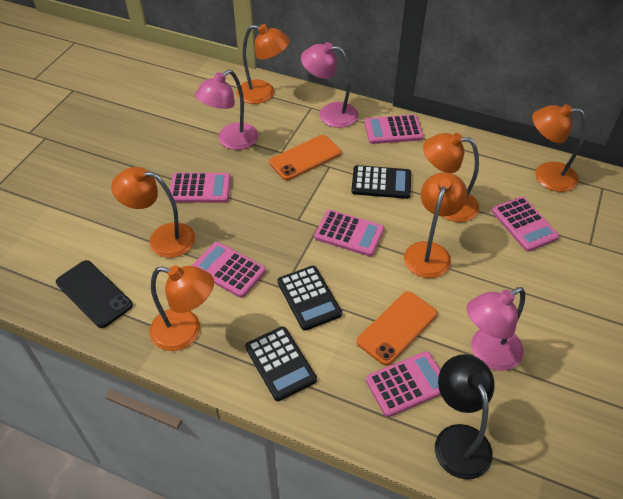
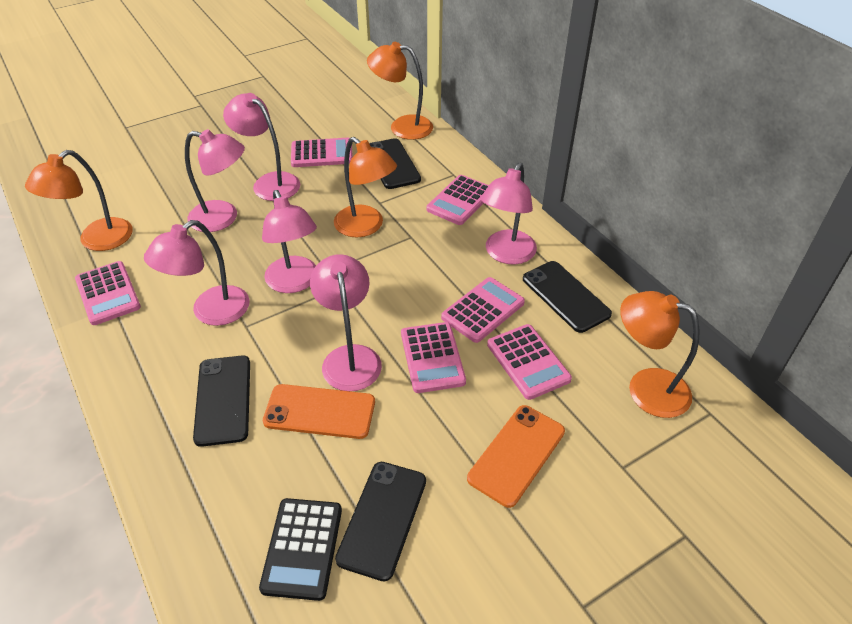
black calculator: [245,326,317,401] [278,266,342,331] [351,165,411,199] = 3 -> [259,498,342,601] = 1
black lamp: [435,354,495,480] = 1 -> none = 0
black phone: [56,260,133,328] = 1 -> [193,356,250,447] [335,462,426,581] [369,138,421,189] [523,261,612,333] = 4
orange lamp: [111,167,195,258] [149,265,214,351] [237,24,290,104] [404,172,468,278] [423,133,479,222] [532,104,586,192] = 6 -> [25,150,133,251] [334,137,397,237] [367,42,433,140] [620,291,700,418] = 4
pink lamp: [195,70,258,150] [301,42,358,128] [466,287,525,371] = 3 -> [144,220,249,326] [185,129,245,232] [223,93,300,201] [262,190,317,293] [310,254,382,391] [481,163,537,265] = 6

